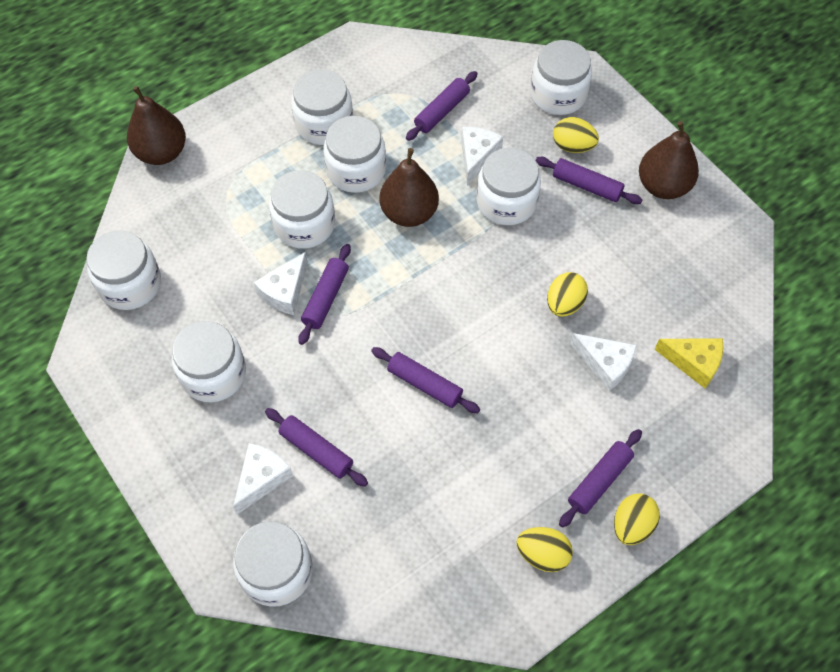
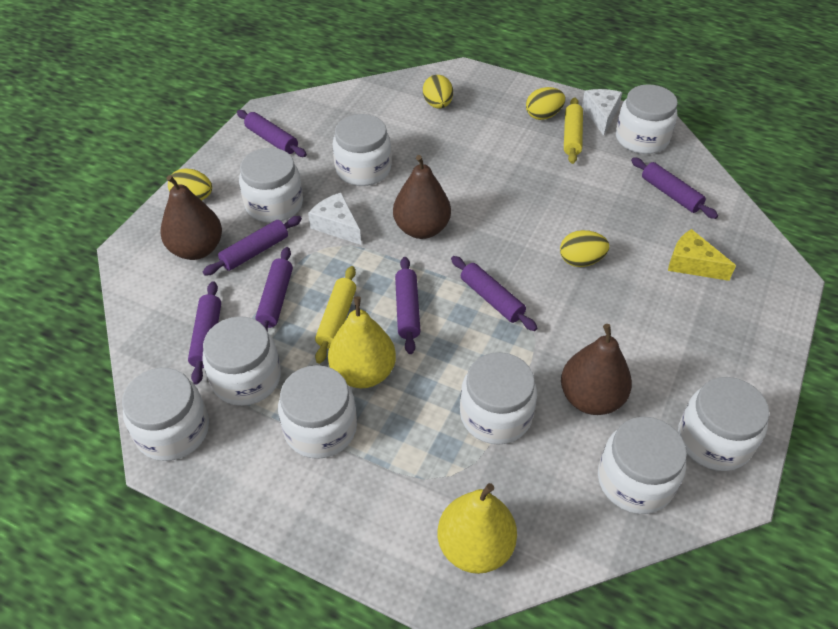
purple rolling pin: [265,408,368,487] [298,244,351,345] [371,347,480,413] [406,71,478,141] [536,157,642,204] [559,429,642,528] = 6 -> [188,281,221,385] [203,216,302,276] [237,110,307,157] [255,247,293,332] [395,257,420,354] [451,256,537,331] [631,157,718,219] = 7
white cheese: [233,443,293,515] [254,252,308,315] [461,127,503,185] [570,333,637,391] = 4 -> [308,193,361,245] [582,89,623,136] = 2
white jar: [86,231,161,310] [172,321,246,402] [233,521,313,607] [269,170,335,249] [291,69,353,145] [323,116,386,193] [476,148,541,225] [530,40,592,115] = 8 -> [122,368,209,461] [202,316,281,406] [239,148,303,223] [278,365,357,459] [333,114,391,186] [460,352,537,445] [598,417,687,514] [616,84,678,154] [678,377,769,471] = 9
yellow pear: none = 0 -> [328,296,396,388] [438,483,517,574] = 2
yellow rolling pin: none = 0 -> [315,266,356,364] [564,97,583,164] = 2

